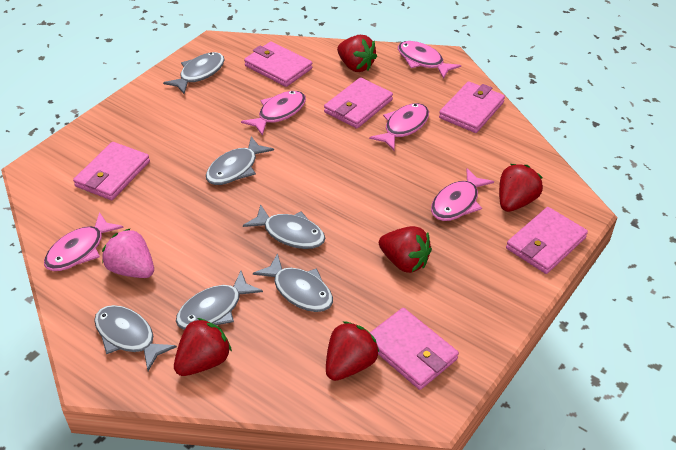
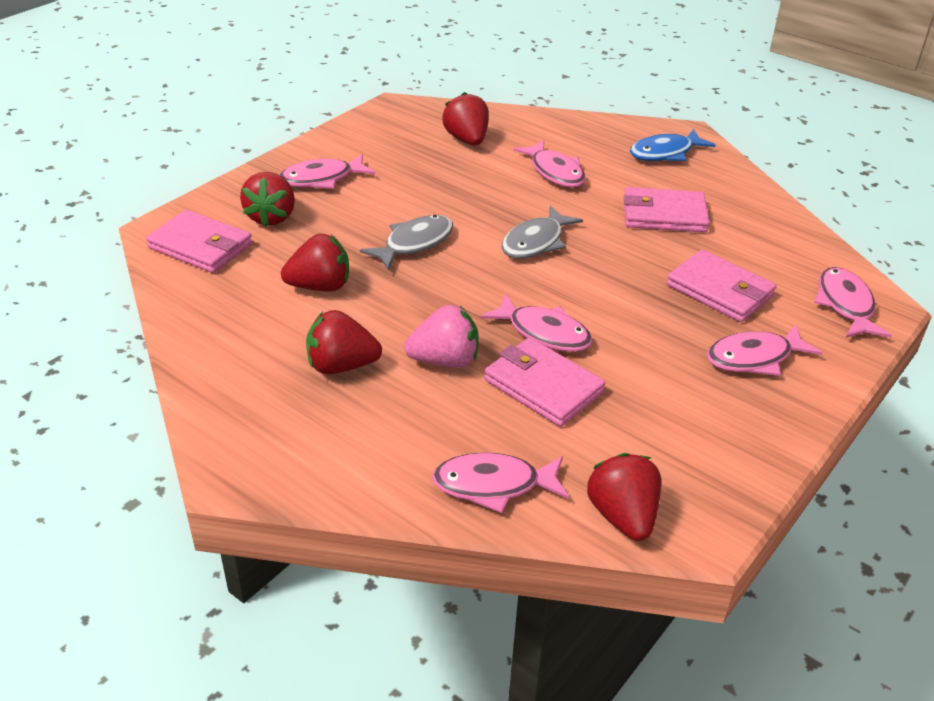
blue fish: none = 0 -> [630,129,715,161] = 1
grey fish: [94,305,177,371] [163,52,225,94] [176,271,263,330] [206,136,274,185] [243,204,325,249] [253,253,333,312] = 6 -> [360,215,453,270] [501,206,583,259] = 2
pink fish: [44,212,124,271] [241,91,306,136] [369,103,429,150] [398,41,461,79] [431,168,494,221] = 5 -> [280,154,375,189] [432,452,569,513] [481,293,593,352] [513,140,586,188] [707,324,822,376] [814,267,892,338] = 6
pink wallet: [73,142,150,200] [244,42,312,87] [324,77,393,129] [370,308,459,390] [439,81,505,133] [506,207,588,274] = 6 -> [146,210,252,273] [484,337,605,427] [624,187,709,233] [667,250,777,322] = 4

